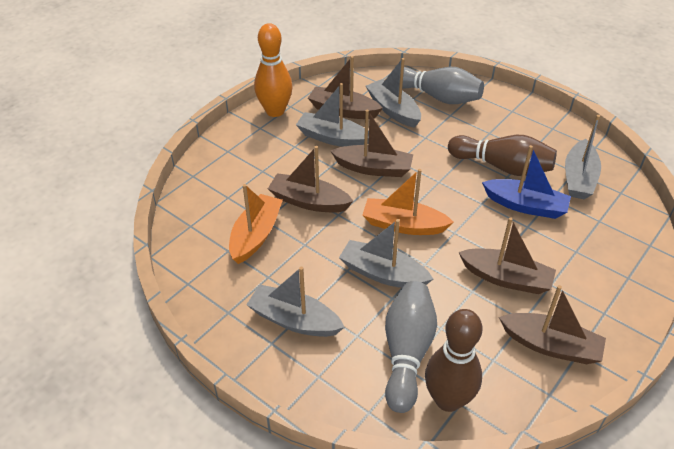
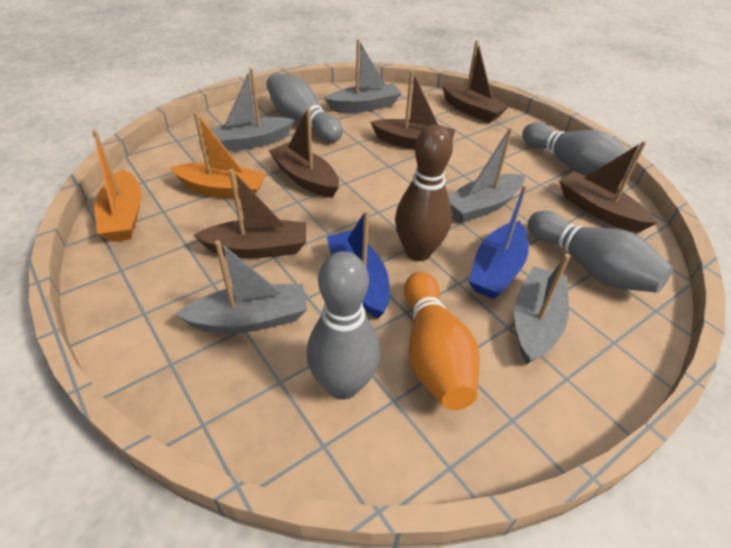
blue boat: [482,145,571,219] = 1 -> [327,210,390,319] [469,184,529,299] = 2
brown bowling pin: [425,309,482,412] [448,135,557,176] = 2 -> [395,124,453,261] = 1
grey bowling pin: [385,281,437,413] [402,67,484,104] = 2 -> [266,73,343,142] [307,251,380,399] [522,122,634,176] [528,211,673,293] = 4

